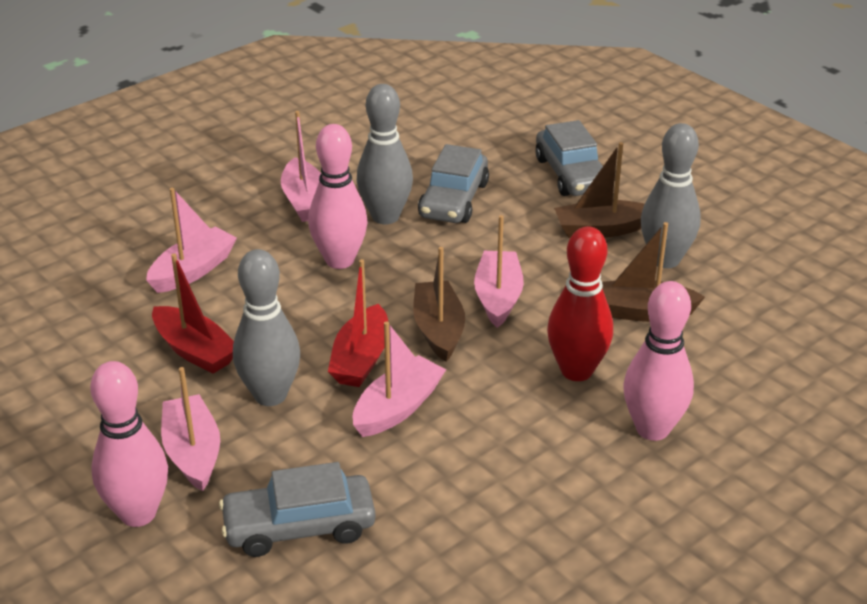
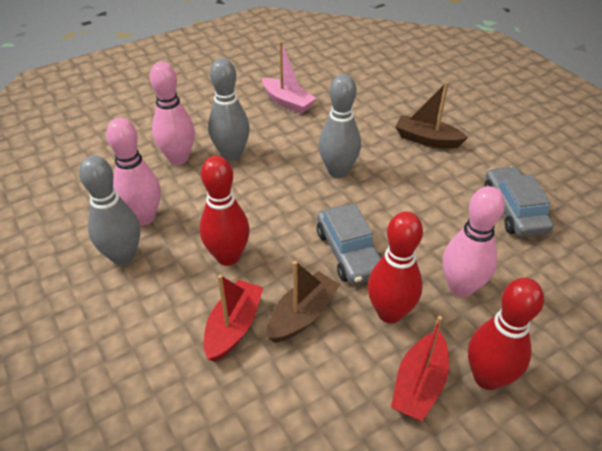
brown boat: [413,247,465,362] [554,142,645,238] [602,222,705,322] = 3 -> [267,261,340,343] [395,81,468,148] = 2
grey car: [219,462,375,557] [418,144,489,223] [535,120,603,196] = 3 -> [317,204,382,285] [484,166,554,237] = 2
pink boat: [146,188,237,293] [161,367,220,491] [281,111,321,222] [353,321,446,437] [474,215,524,328] = 5 -> [262,41,317,114] = 1
red bowling pin: [547,226,613,381] = 1 -> [200,156,250,266] [367,211,423,323] [468,278,544,390] = 3

